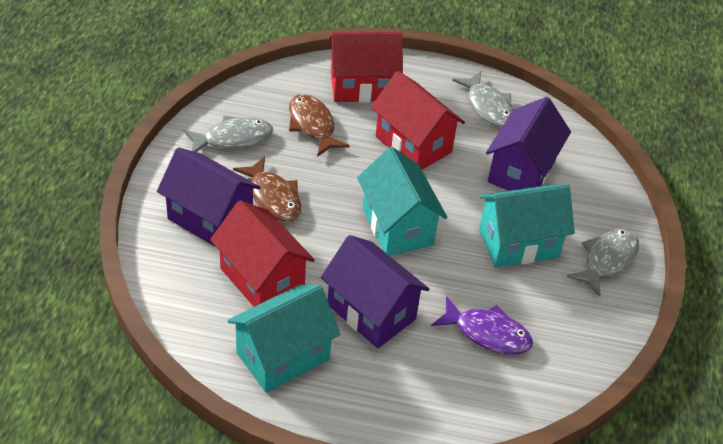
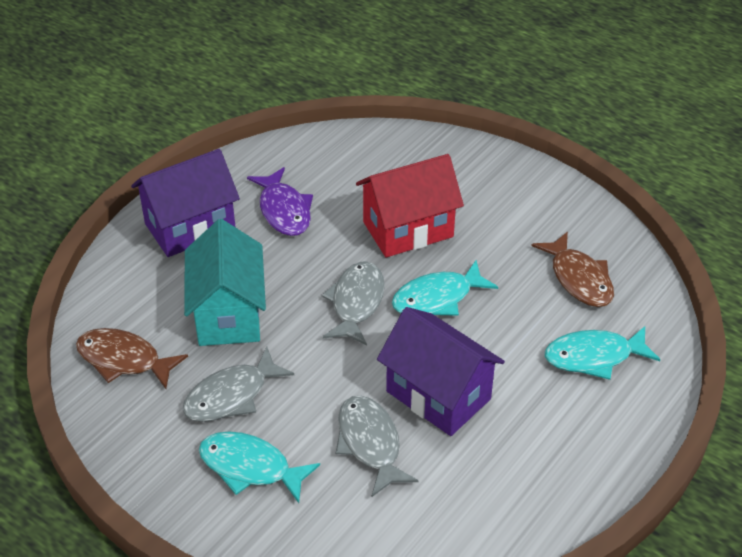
purple house: [157,147,261,247] [321,235,429,348] [486,97,571,191] = 3 -> [131,149,240,257] [377,307,505,436] = 2
red house: [210,200,315,307] [328,32,403,103] [371,71,465,170] = 3 -> [356,154,464,258] = 1
turquoise fish: none = 0 -> [199,432,320,503] [392,260,498,316] [545,326,660,380] = 3
turquoise house: [227,285,340,393] [357,147,447,256] [479,185,575,268] = 3 -> [184,219,266,346] = 1

